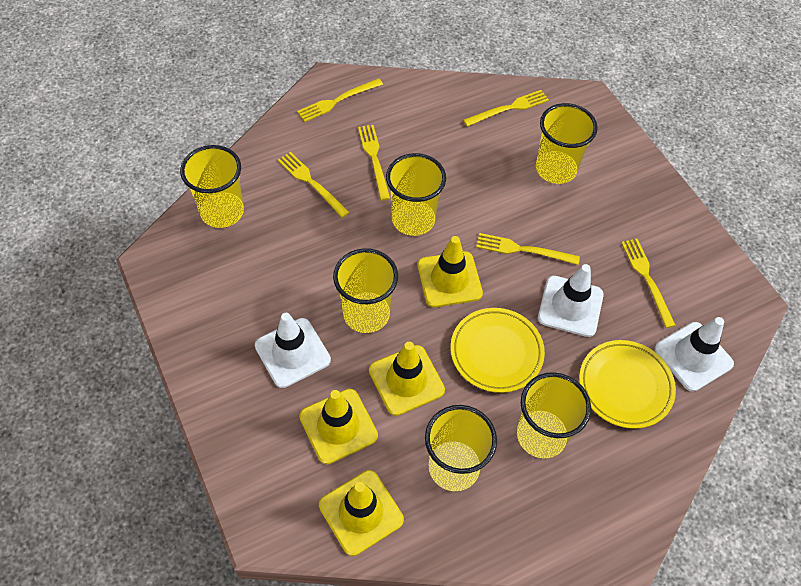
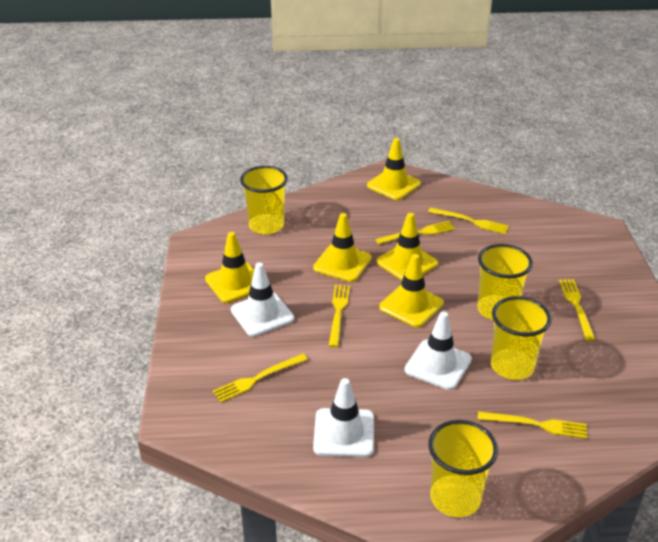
yellow cup: [180,145,244,228] [333,248,398,333] [386,153,446,236] [425,405,497,491] [517,372,591,458] [536,103,598,184] = 6 -> [240,166,288,235] [428,420,498,517] [477,244,533,320] [491,296,551,380] = 4
yellow plate: [451,308,545,393] [579,340,676,429] = 2 -> none = 0
yellow traffic cone: [299,389,378,464] [319,470,404,556] [369,342,445,416] [417,236,483,307] = 4 -> [205,232,254,303] [313,213,372,282] [367,138,421,200] [377,213,438,280] [379,254,444,328] = 5

